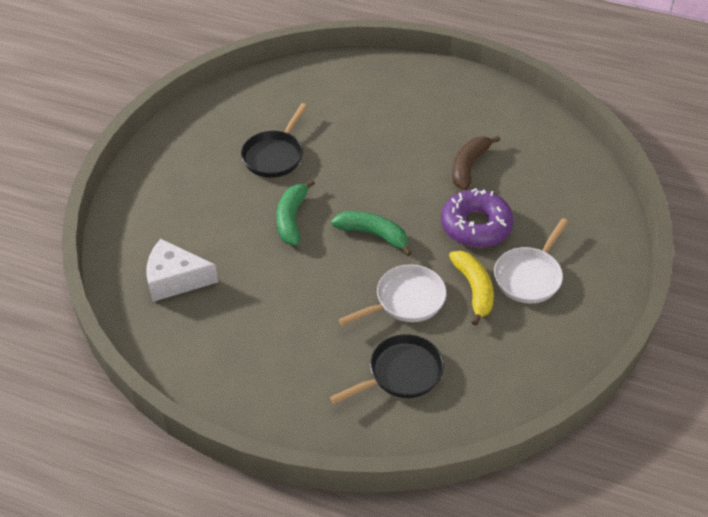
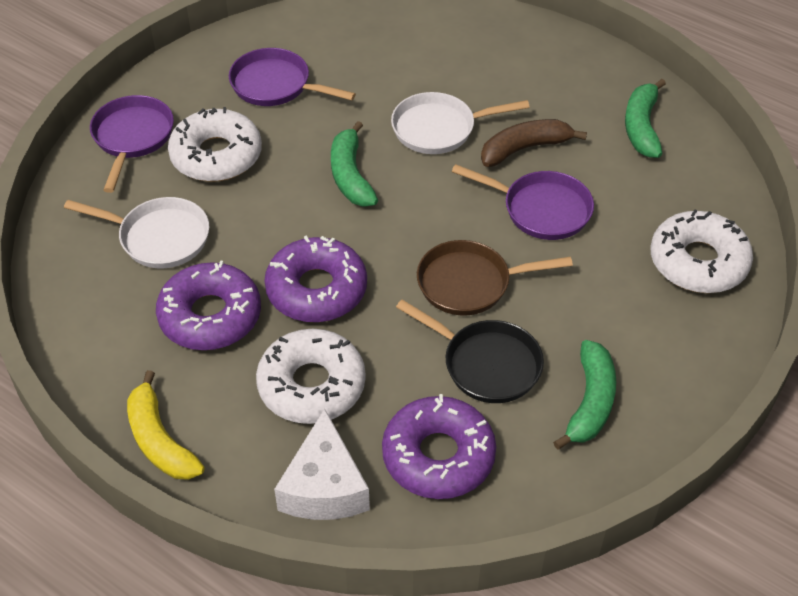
black pan: [241,103,308,178] [329,334,444,404] = 2 -> [396,300,544,403] = 1
brown pan: none = 0 -> [417,240,573,316] = 1
green banana: [276,180,315,246] [331,211,412,256] = 2 -> [331,121,378,206] [553,340,616,450] [625,79,666,158] = 3
purple donut: [441,188,514,248] = 1 -> [156,261,261,350] [264,235,367,322] [382,394,496,499] = 3
purple pan: none = 0 -> [90,95,174,193] [229,48,356,106] [452,164,594,240] = 3
white donut: none = 0 -> [168,107,262,182] [256,329,366,424] [651,209,753,293] = 3

